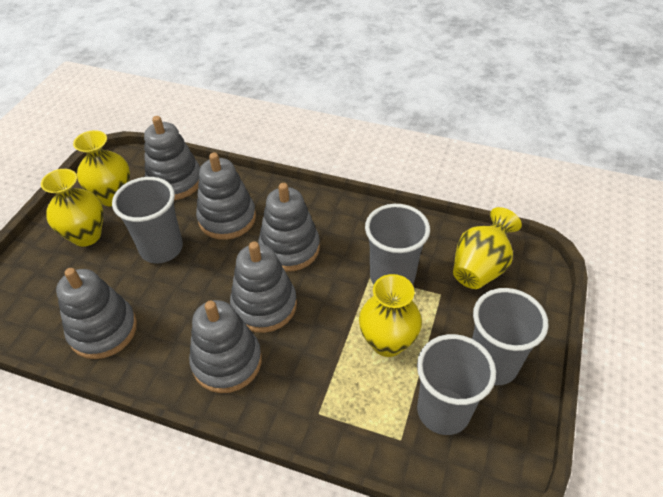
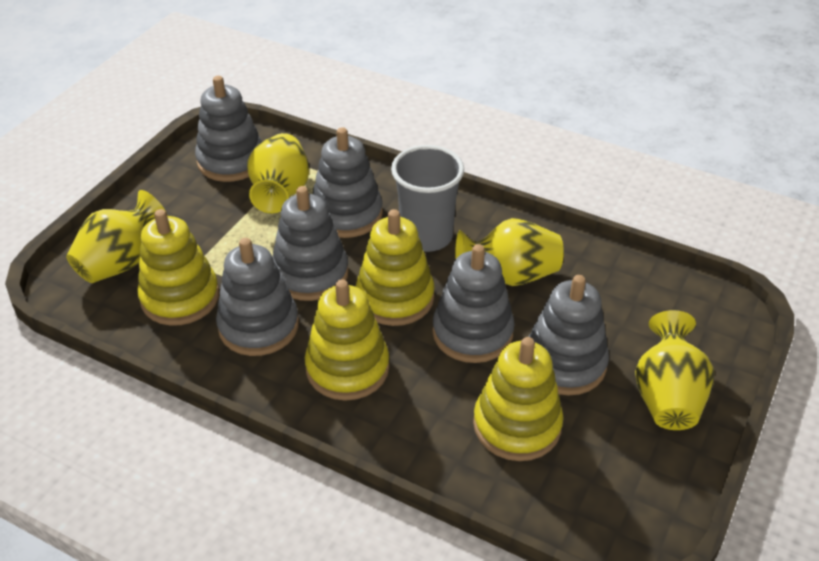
grey cup: [112,177,183,263] [365,204,430,285] [417,334,496,435] [472,288,549,385] = 4 -> [391,145,464,252] = 1
yellow stacking toy: none = 0 -> [137,209,219,326] [305,279,390,401] [356,209,435,326] [473,337,563,461] = 4

